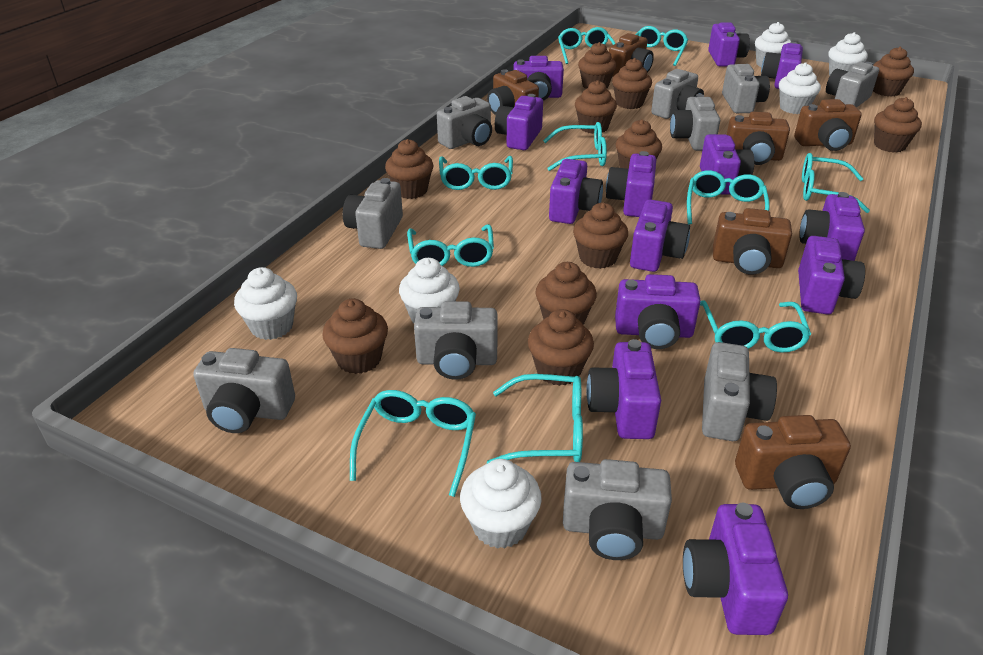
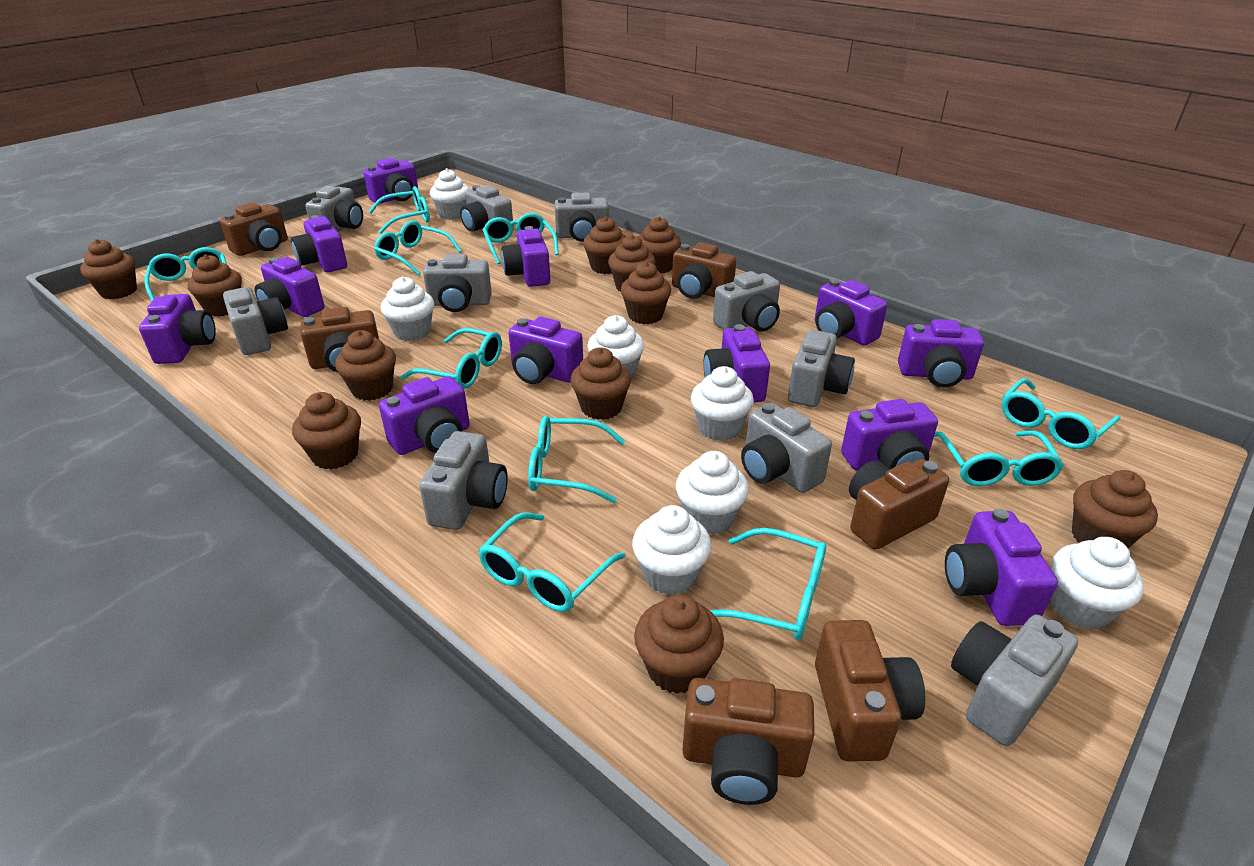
purple camera: [495,94,543,150] [514,56,564,100] [549,159,603,224] [586,339,661,439] [606,151,656,217] [615,274,701,349] [630,199,690,272] [683,503,788,635] [700,134,754,194] [708,23,750,66] [761,42,803,89] [798,236,865,315] [799,192,865,261] = 13 -> [139,294,216,364] [255,257,324,317] [291,215,347,272] [363,158,418,204] [379,376,470,455] [501,226,550,287] [509,317,583,384] [703,324,770,402] [815,279,887,346] [841,399,938,470] [898,319,984,387] [945,508,1058,626] = 12
white cupcake: [234,267,297,340] [399,258,460,323] [460,459,542,549] [755,22,791,67] [779,62,821,114] [829,32,868,75] = 6 -> [381,276,434,341] [430,168,470,220] [587,315,644,380] [632,505,711,595] [676,451,749,535] [691,366,754,441] [1050,537,1144,630] = 7

